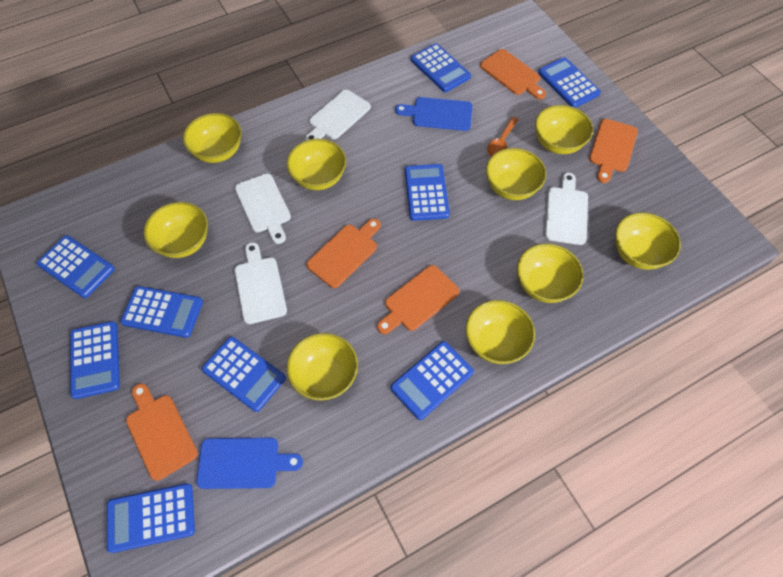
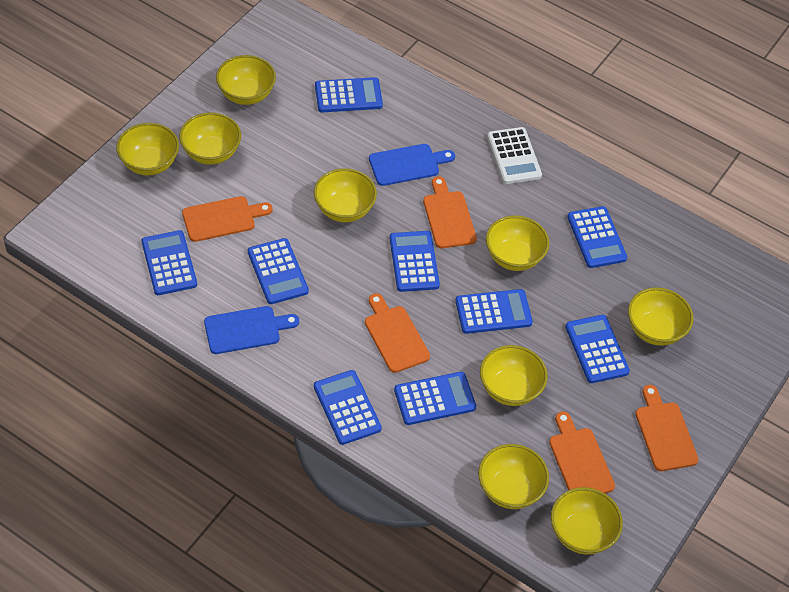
orange spoon: [487,117,519,157] = 1 -> none = 0
white calculator: none = 0 -> [487,127,542,184] = 1
white cutting board: [235,173,291,244] [235,242,287,324] [305,90,371,141] [545,173,588,245] = 4 -> none = 0

